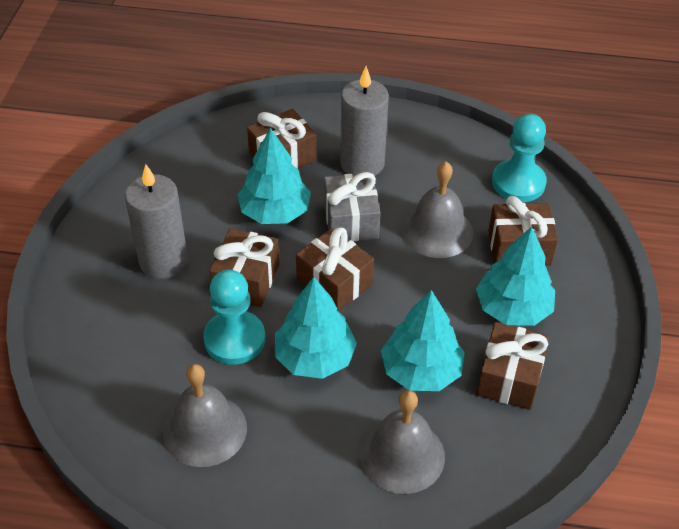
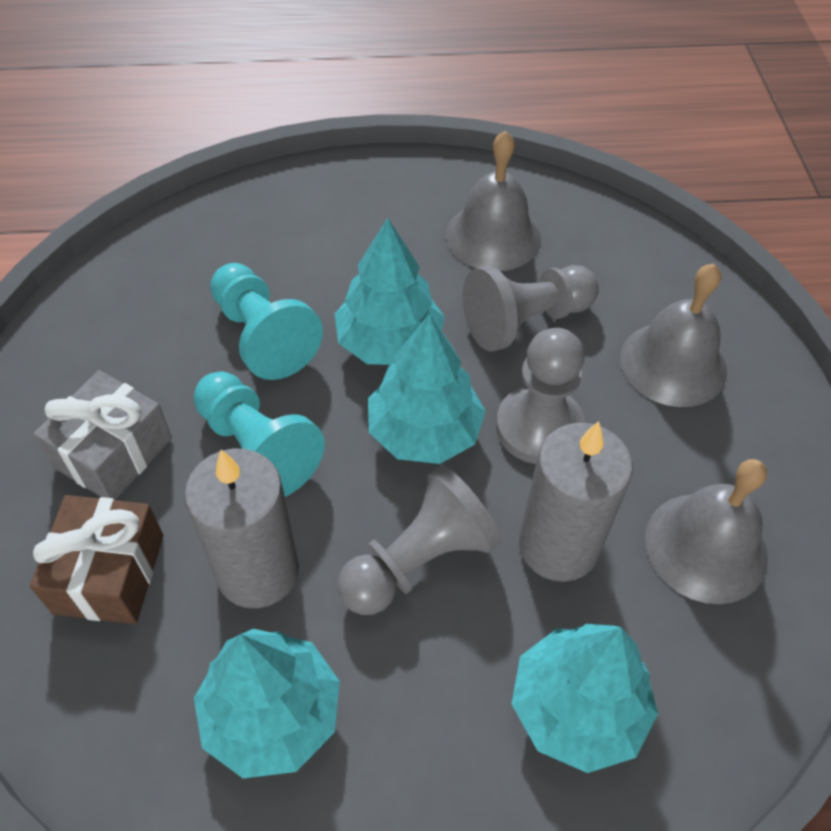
brown gift: [209,228,279,307] [247,109,317,169] [296,227,374,312] [476,322,549,410] [488,196,558,266] = 5 -> [30,495,164,624] = 1
grey pawn: none = 0 -> [337,465,502,615] [462,265,599,352] [496,328,585,464] = 3

